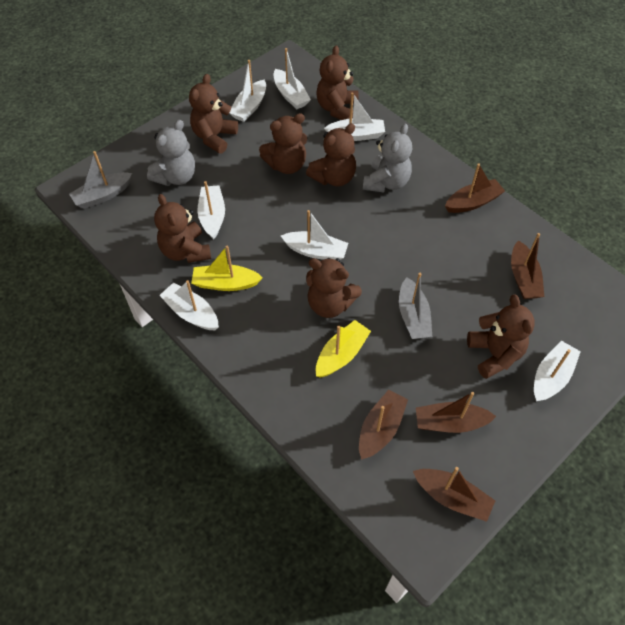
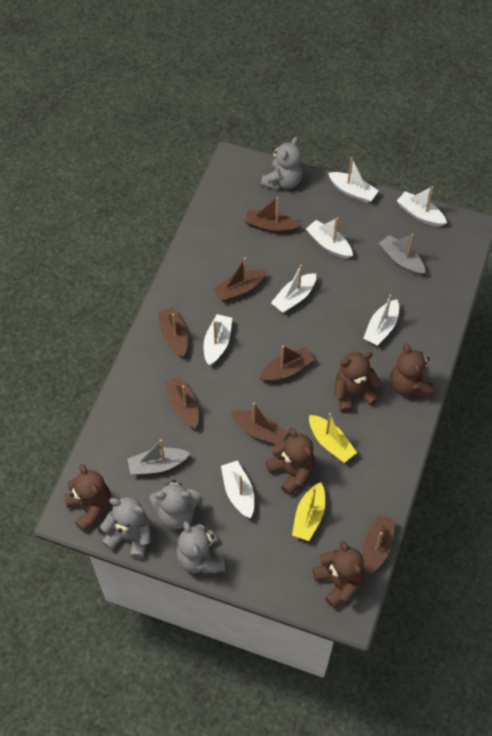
brown boat: [359,390,408,460] [413,467,495,522] [416,392,496,433] [445,164,505,213] [511,233,544,299] = 5 -> [158,307,188,358] [164,376,199,429] [213,257,266,302] [230,403,288,445] [245,197,300,233] [259,346,315,382] [363,514,396,575] = 7
brown teddy bear: [154,194,211,263] [189,74,238,154] [259,113,307,174] [306,123,356,187] [306,258,362,318] [316,45,359,120] [467,294,535,379] = 7 -> [64,464,111,532] [266,428,315,496] [313,540,364,609] [334,352,381,413] [390,343,435,398] = 5
grey teddy bear: [147,120,195,186] [363,124,412,193] = 2 -> [100,497,151,559] [149,480,202,529] [176,521,225,574] [261,137,303,190] = 4

